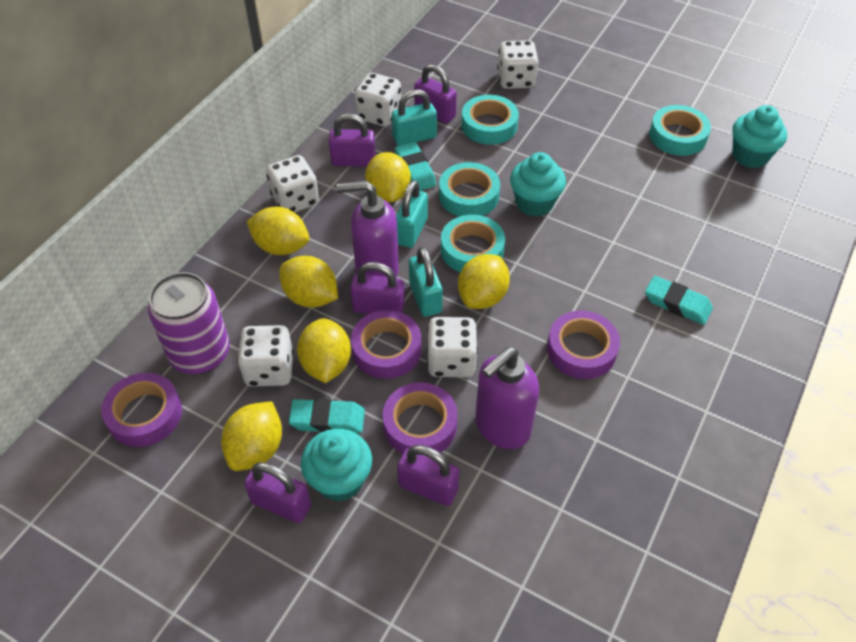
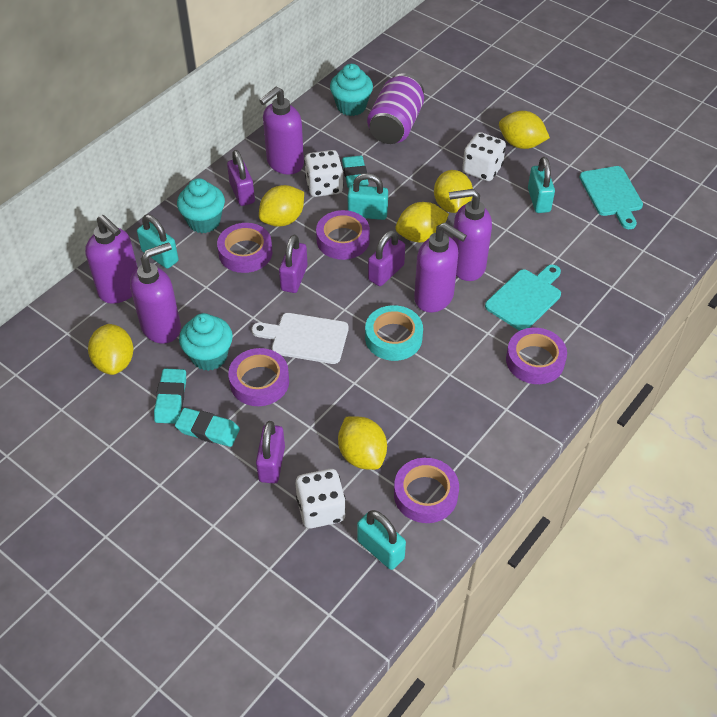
purple padlock: [244,462,311,523] [329,113,376,167] [350,262,405,314] [397,445,459,506] [414,64,457,124] = 5 -> [227,150,255,206] [256,421,285,484] [279,235,308,293] [368,230,405,286] = 4
purple soap dispenser: [336,180,399,278] [475,347,539,449] = 2 -> [85,215,138,304] [130,242,181,344] [259,87,304,174] [414,223,467,313] [449,189,492,281] = 5
purple tape: [101,373,182,447] [351,310,421,379] [383,382,458,454] [547,310,620,379] = 4 -> [217,223,272,273] [228,348,289,406] [316,210,370,260] [394,458,459,523] [506,328,567,384] = 5
turquoise cutting board: none = 0 -> [485,265,561,331] [579,166,643,229] = 2
turquoise padlock: [392,89,437,146] [396,180,428,248] [409,247,443,317] = 3 -> [137,214,178,269] [348,173,388,220] [357,510,406,570] [528,157,555,213] = 4
turquoise tape: [439,162,500,216] [441,215,505,272] [462,95,519,145] [649,105,711,156] = 4 -> [365,305,423,361] = 1
white cutting board: none = 0 -> [252,313,349,364] = 1
white dice: [237,325,294,387] [266,155,319,213] [355,73,401,127] [427,317,478,377] [497,40,538,89] = 5 -> [295,469,346,529] [304,150,343,197] [463,132,506,181] = 3

